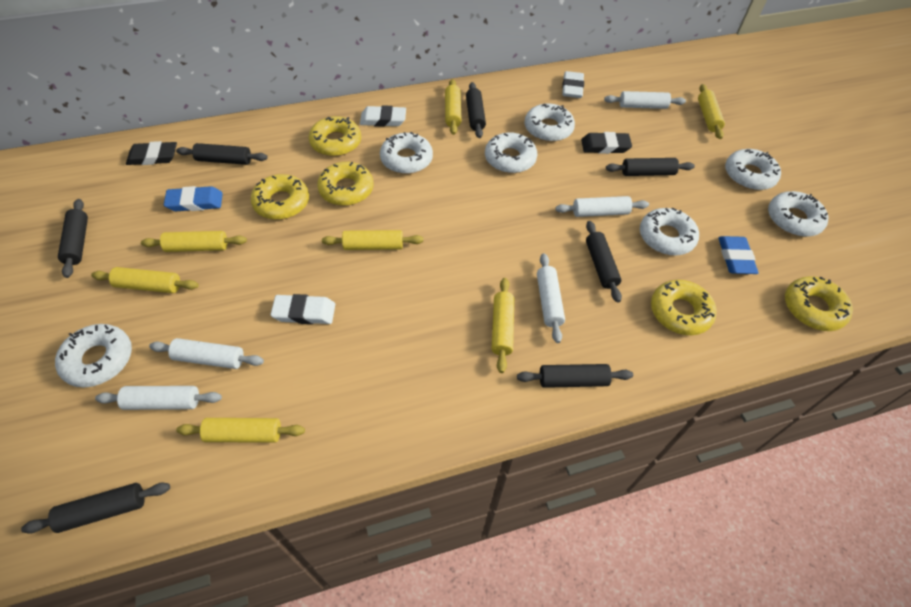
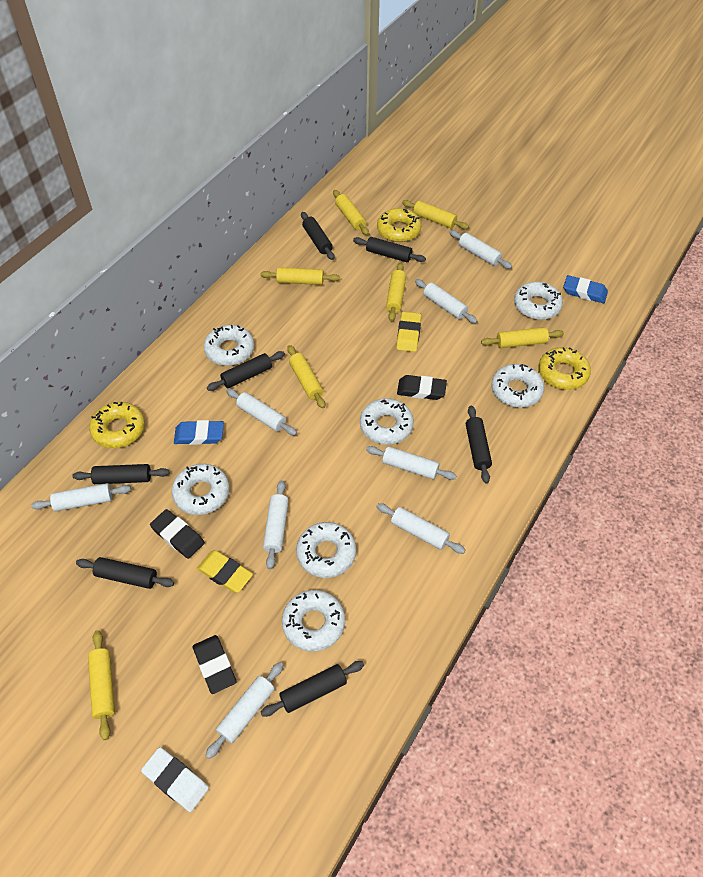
black eraser: [126,141,177,165] [581,132,632,154] = 2 -> [150,509,205,559] [193,635,236,694] [397,375,447,400] = 3
white eraser: [270,294,335,324] [360,105,406,127] [562,71,584,98] = 3 -> [141,747,209,812] = 1
white rolling pin: [95,386,222,410] [149,338,264,369] [537,253,565,343] [555,196,649,217] [604,91,686,109] = 5 -> [31,483,131,511] [205,662,283,759] [226,389,297,435] [263,480,289,569] [366,446,457,480] [376,503,465,554] [415,279,477,323] [449,230,512,269] = 8
yellow donut: [251,174,309,220] [308,116,361,156] [317,162,374,206] [651,280,716,335] [785,276,853,331] = 5 -> [89,402,145,448] [377,208,421,242] [538,347,591,390] = 3
yellow eraser: none = 0 -> [197,550,253,593] [396,312,421,352] = 2

